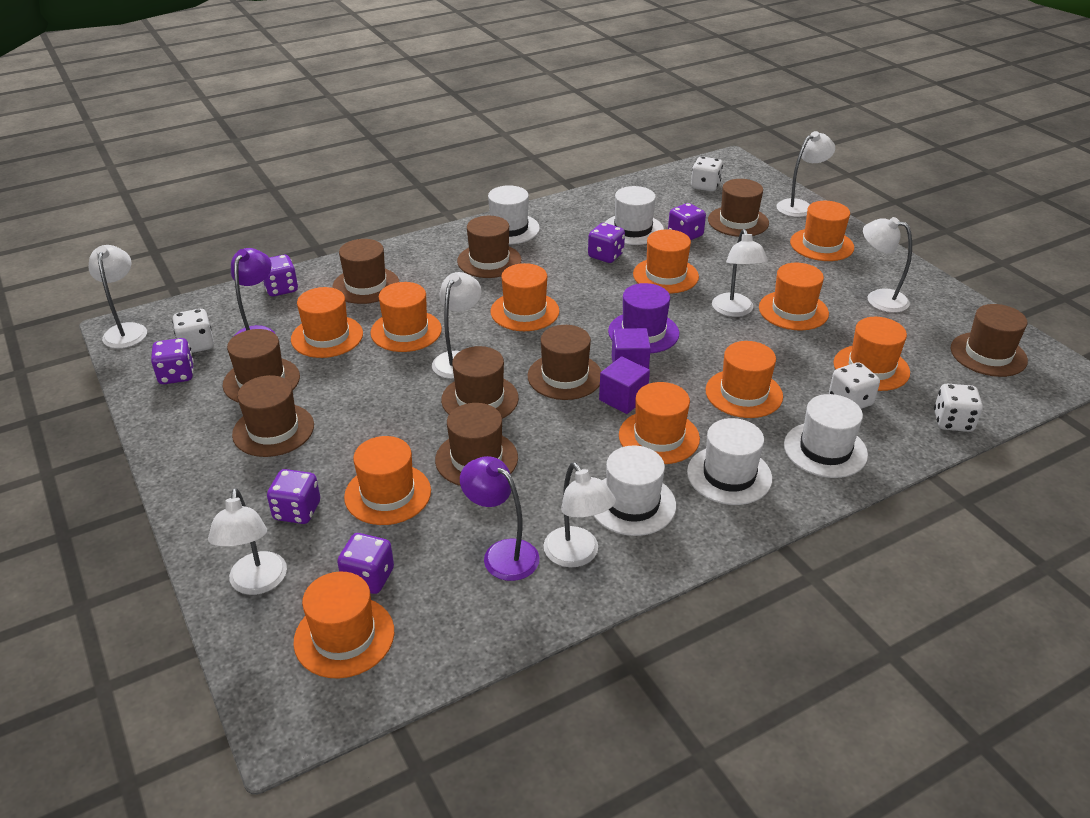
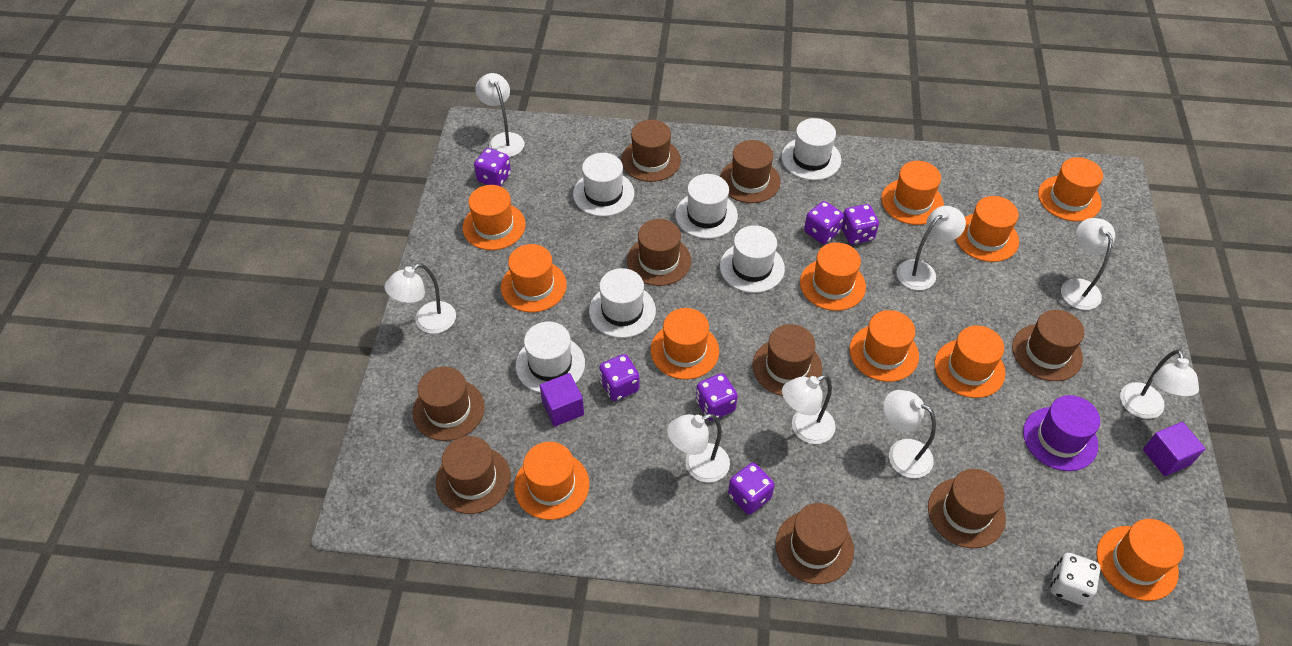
purple lamp: [231,248,275,337] [460,456,540,581] = 2 -> none = 0
white dice: [172,309,214,353] [691,156,723,192] [829,362,880,409] [934,384,983,432] = 4 -> [1050,553,1101,605] = 1
white hat: [488,185,540,244] [593,445,676,536] [605,186,664,245] [687,418,772,505] [784,394,868,478] = 5 -> [516,321,585,393] [573,153,634,217] [589,268,656,338] [675,174,738,239] [720,225,785,293] [781,118,841,180] = 6
white lamp: [88,245,147,348] [208,488,287,595] [432,272,481,379] [543,462,616,567] [712,229,768,317] [776,131,835,217] [863,217,912,313] = 7 -> [385,263,456,334] [475,73,524,157] [667,414,730,483] [782,375,836,444] [883,390,936,478] [897,206,966,290] [1061,218,1115,310] [1120,349,1199,419] = 8

